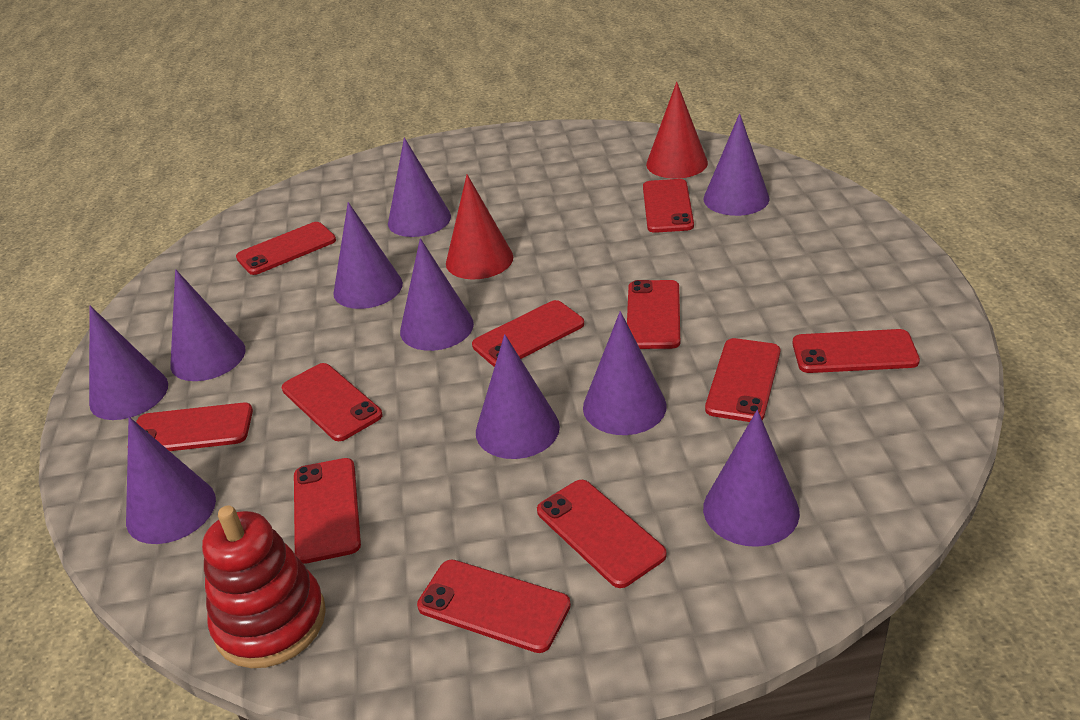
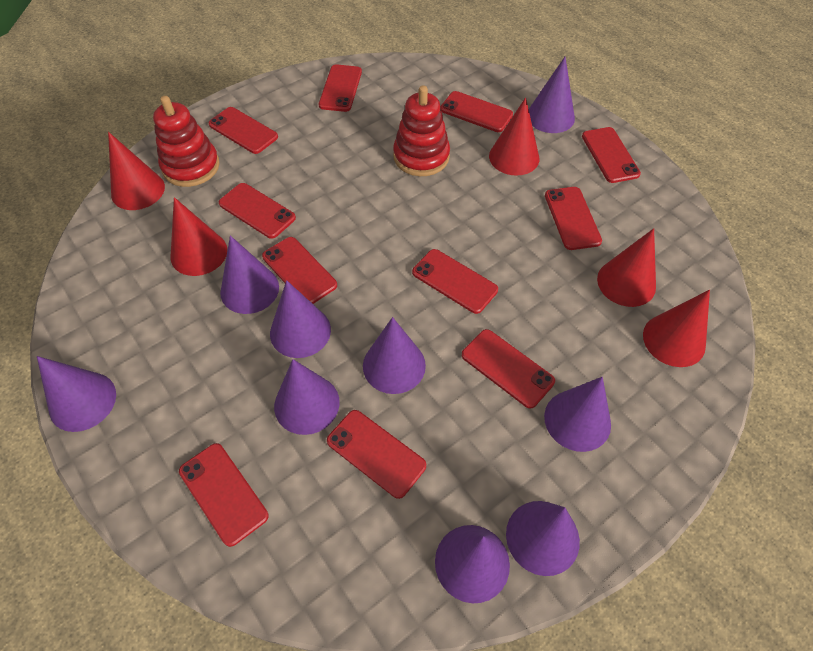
purple cone: [89,306,168,420] [126,417,216,544] [170,269,245,381] [333,202,403,309] [388,138,451,237] [400,238,474,351] [476,334,560,459] [583,311,667,435] [703,410,800,547] [704,113,770,216] = 10 -> [37,356,116,432] [220,235,279,314] [270,280,331,358] [274,359,340,435] [363,317,426,394] [435,525,510,603] [506,501,580,576] [529,57,575,133] [544,377,611,452] = 9
red cone: [446,174,513,279] [646,82,708,179] = 2 -> [108,132,165,210] [171,197,227,276] [489,97,539,176] [597,228,656,307] [643,290,710,367] = 5
red stacking toy: [202,505,326,668] = 1 -> [153,96,220,187] [393,85,450,176] = 2

